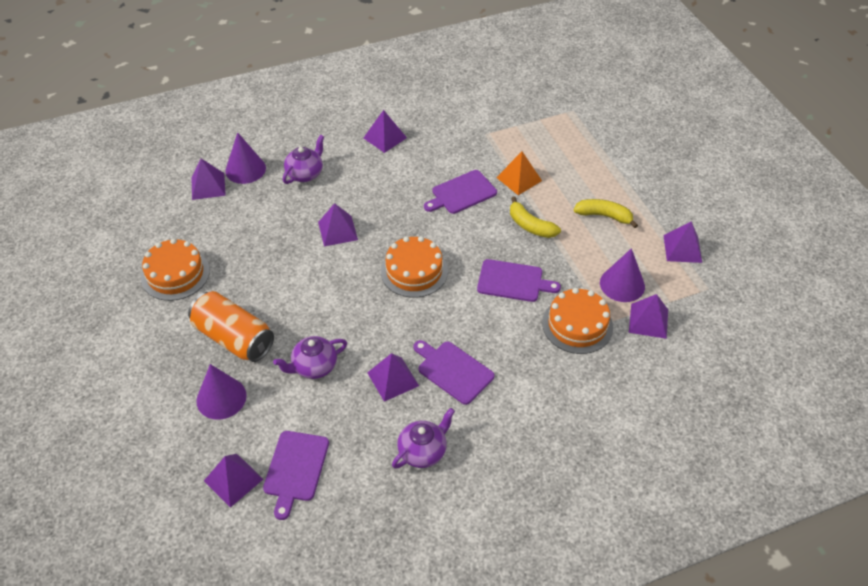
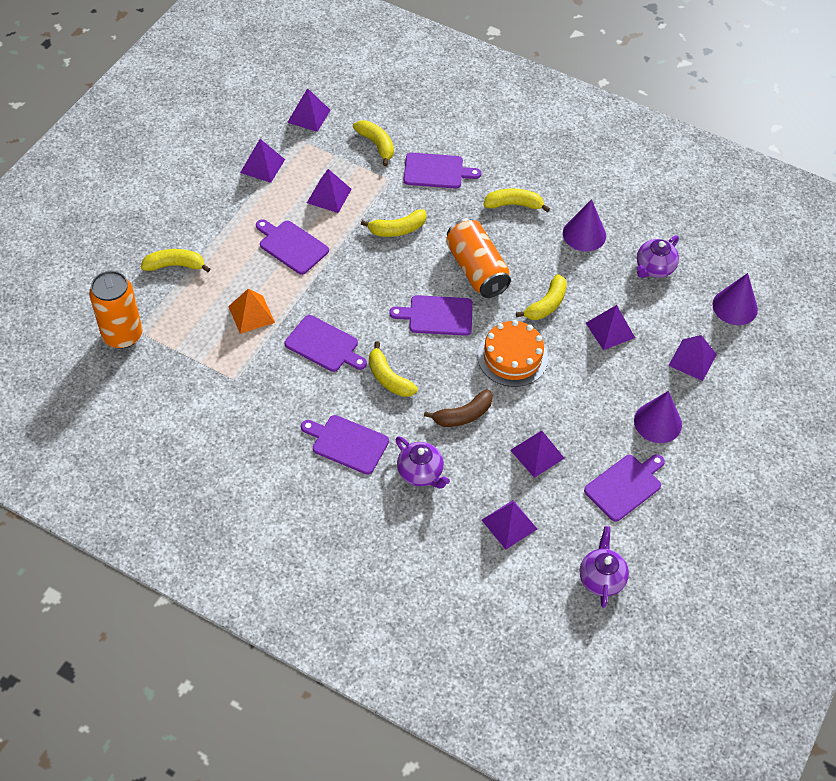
brown banana: none = 0 -> [424,389,493,427] = 1
orange cake: [141,238,210,301] [381,236,448,298] [542,288,613,354] = 3 -> [477,320,548,387] = 1
orange can: [188,291,274,362] = 1 -> [89,271,142,349] [446,218,511,298] = 2
purple cutting board: [263,431,329,520] [413,340,495,405] [424,170,497,214] [477,259,561,302] = 4 -> [256,219,329,275] [285,315,367,372] [301,415,389,475] [389,295,473,336] [404,153,481,189] [584,454,665,522] = 6
yellow banana: [510,197,561,238] [574,199,638,228] = 2 -> [141,249,210,272] [353,120,394,166] [361,209,427,237] [369,342,418,397] [483,188,550,212] [516,274,567,320] = 6

